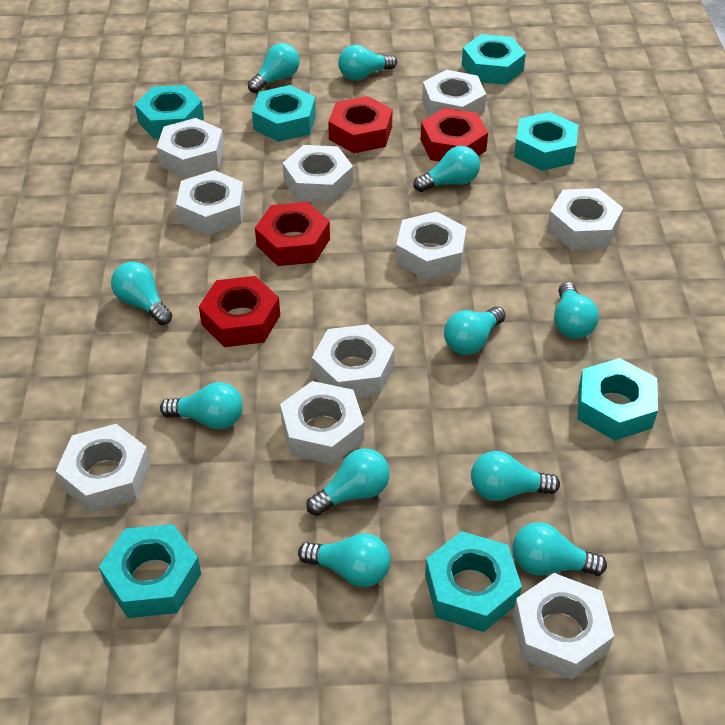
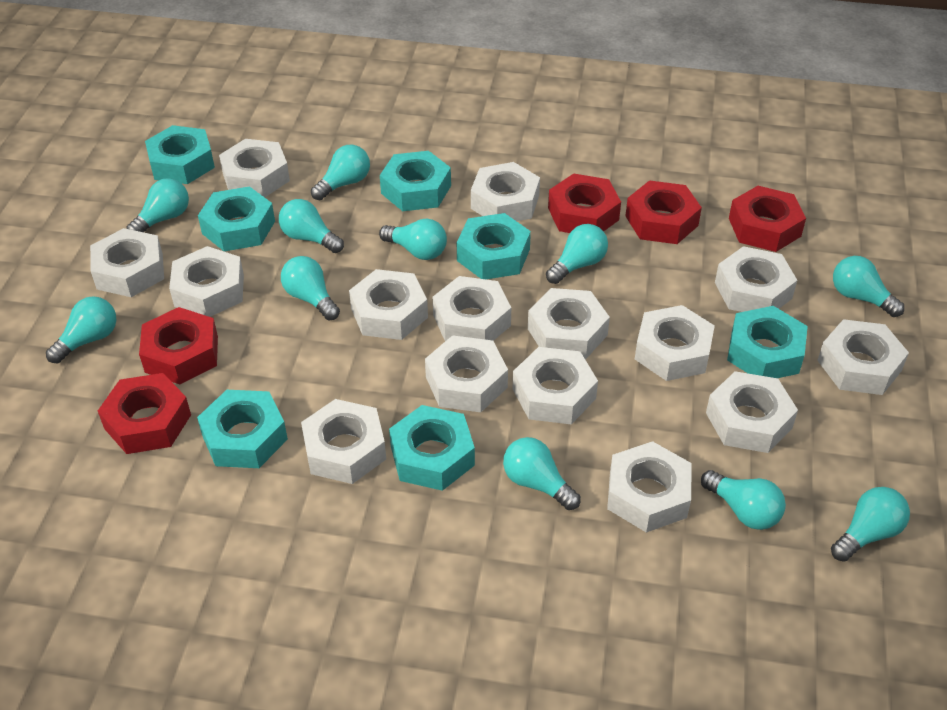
red nut: [199,276,280,347] [255,202,330,266] [328,96,393,153] [421,108,488,162] = 4 -> [98,373,191,454] [139,307,218,384] [548,173,621,233] [625,180,702,244] [729,186,806,252] = 5
white nut: [56,424,150,513] [157,118,224,178] [176,170,245,235] [280,381,364,465] [283,145,353,203] [312,324,395,398] [396,212,467,280] [422,70,486,117] [513,573,614,679] [547,188,623,250] = 10 -> [90,228,164,297] [169,246,244,317] [219,139,290,197] [301,399,386,484] [349,269,428,340] [425,335,508,412] [432,276,511,341] [471,162,540,221] [513,347,598,424] [528,288,610,359] [607,441,692,533] [635,305,715,381] [706,371,798,453] [715,246,797,312] [817,319,909,395] = 15

